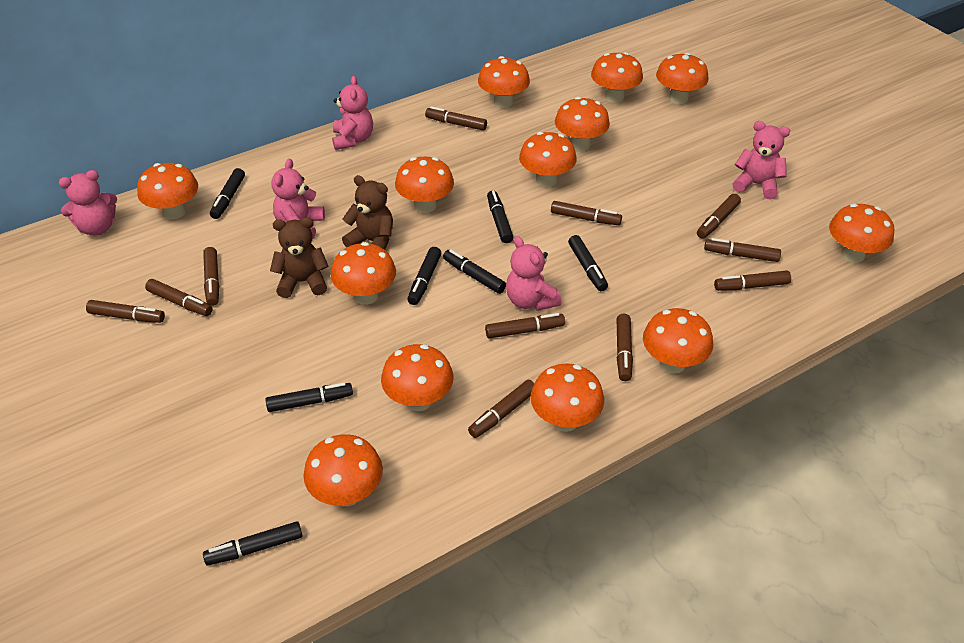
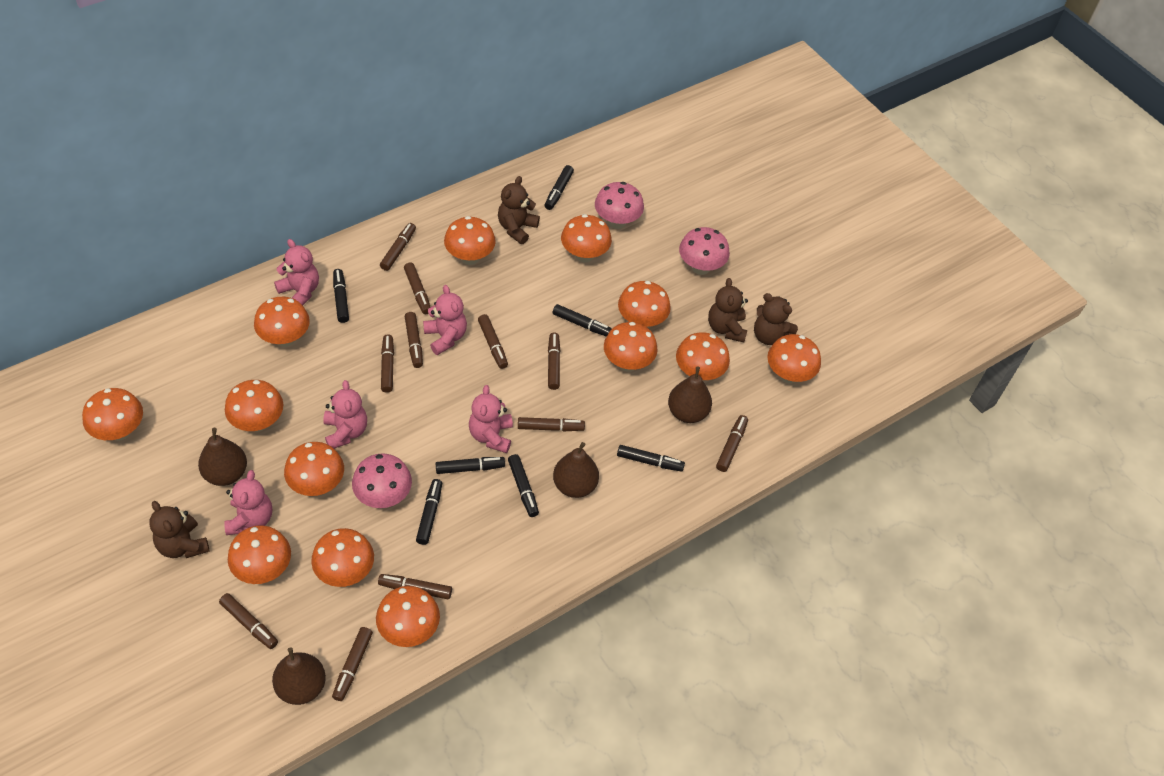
brown pear: none = 0 -> [198,428,247,486] [272,647,326,705] [553,442,599,498] [668,367,712,423] = 4
brown teddy bear: [270,217,329,298] [342,175,393,250] = 2 -> [149,501,210,558] [498,176,540,244] [708,278,748,342] [754,293,798,345] = 4
pink mushroom: none = 0 -> [352,453,412,508] [595,182,644,229] [679,227,730,275] = 3

